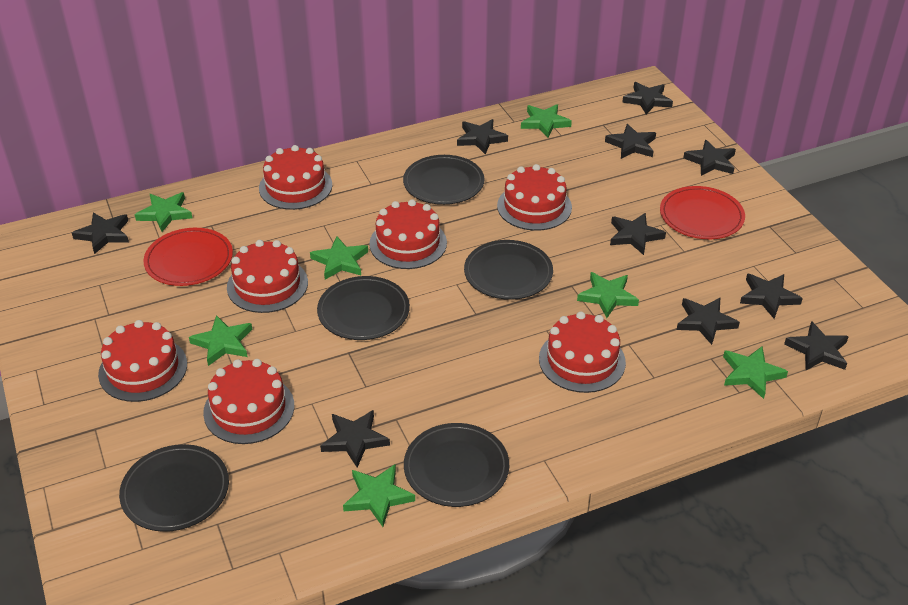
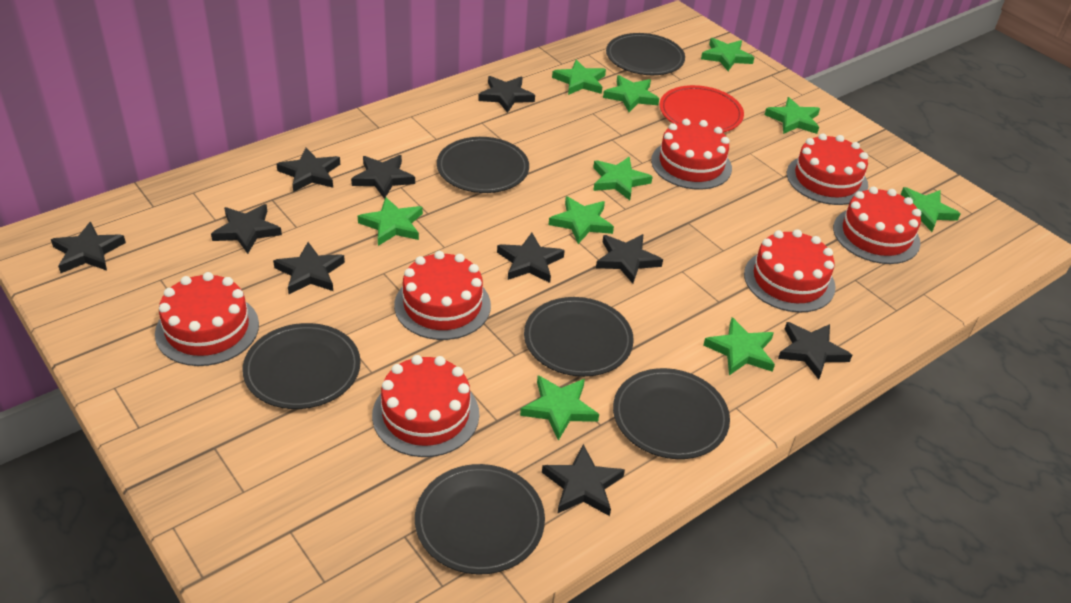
black plate: [119,444,229,532] [317,276,410,340] [403,155,484,205] [404,423,509,507] [464,240,553,300] = 5 -> [242,323,361,409] [415,464,545,575] [437,137,529,193] [524,297,634,377] [606,33,685,75] [613,368,730,459] = 6
green star: [135,192,192,232] [189,315,252,366] [310,236,368,280] [343,464,415,527] [521,104,572,138] [577,272,639,318] [723,347,788,399] = 7 -> [358,197,423,246] [520,375,599,441] [549,196,614,244] [552,60,606,95] [593,157,653,200] [603,75,659,112] [701,38,755,71] [703,317,775,375] [765,97,820,134] [901,187,961,232] = 10
red plate: [144,228,233,286] [660,186,745,239] = 2 -> [659,85,744,133] = 1

